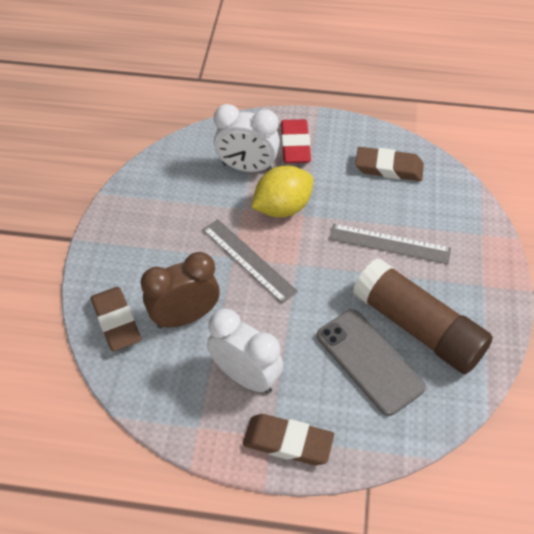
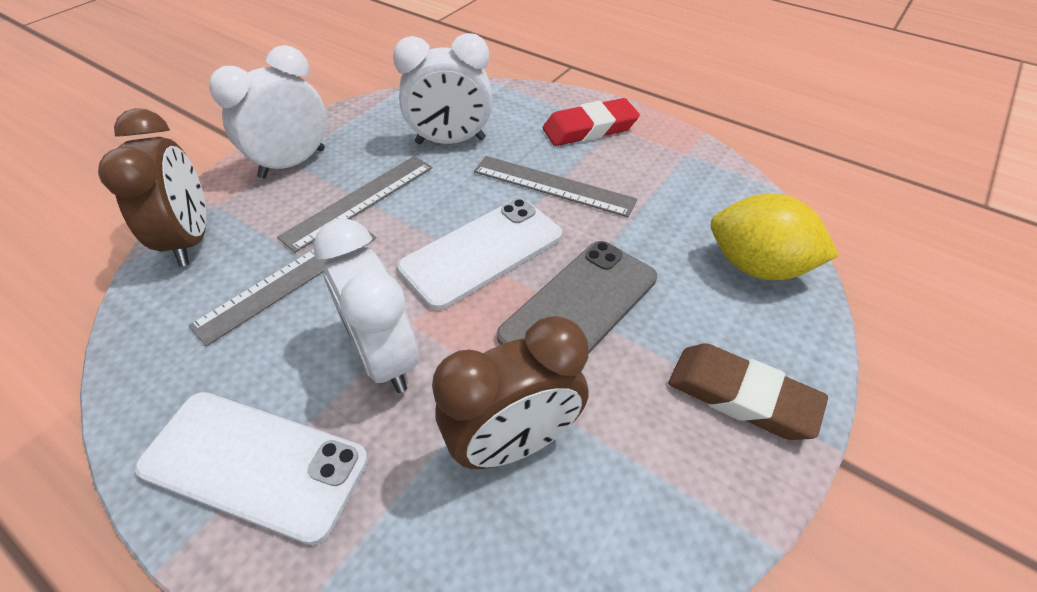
brown clock: [141,252,220,328] = 1 -> [98,108,206,266] [432,316,589,469] = 2
brown eraser: [91,287,141,351] [243,414,334,465] [355,147,424,181] = 3 -> [668,343,828,440] = 1
brown glue stick: [353,258,493,374] = 1 -> none = 0
grey ruler: [203,219,298,304] [329,224,451,264] = 2 -> [188,231,376,346] [277,156,432,253] [474,156,637,217] = 3
white clock: [207,309,284,393] [214,104,280,172] = 2 -> [209,45,327,179] [313,218,419,393] [393,33,492,145] = 3
white phone: none = 0 -> [135,392,368,545] [398,198,562,310] = 2

